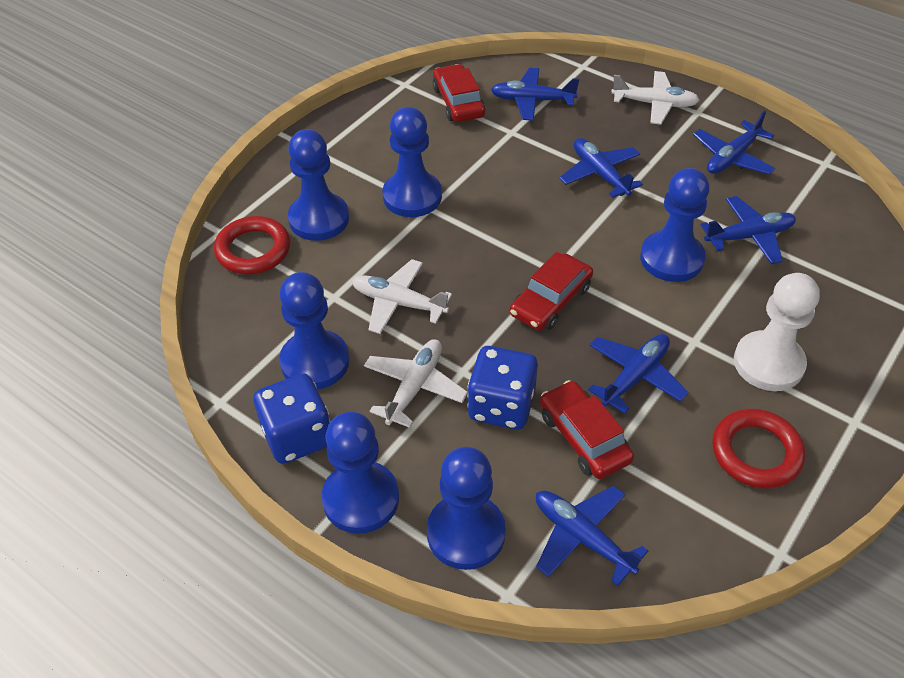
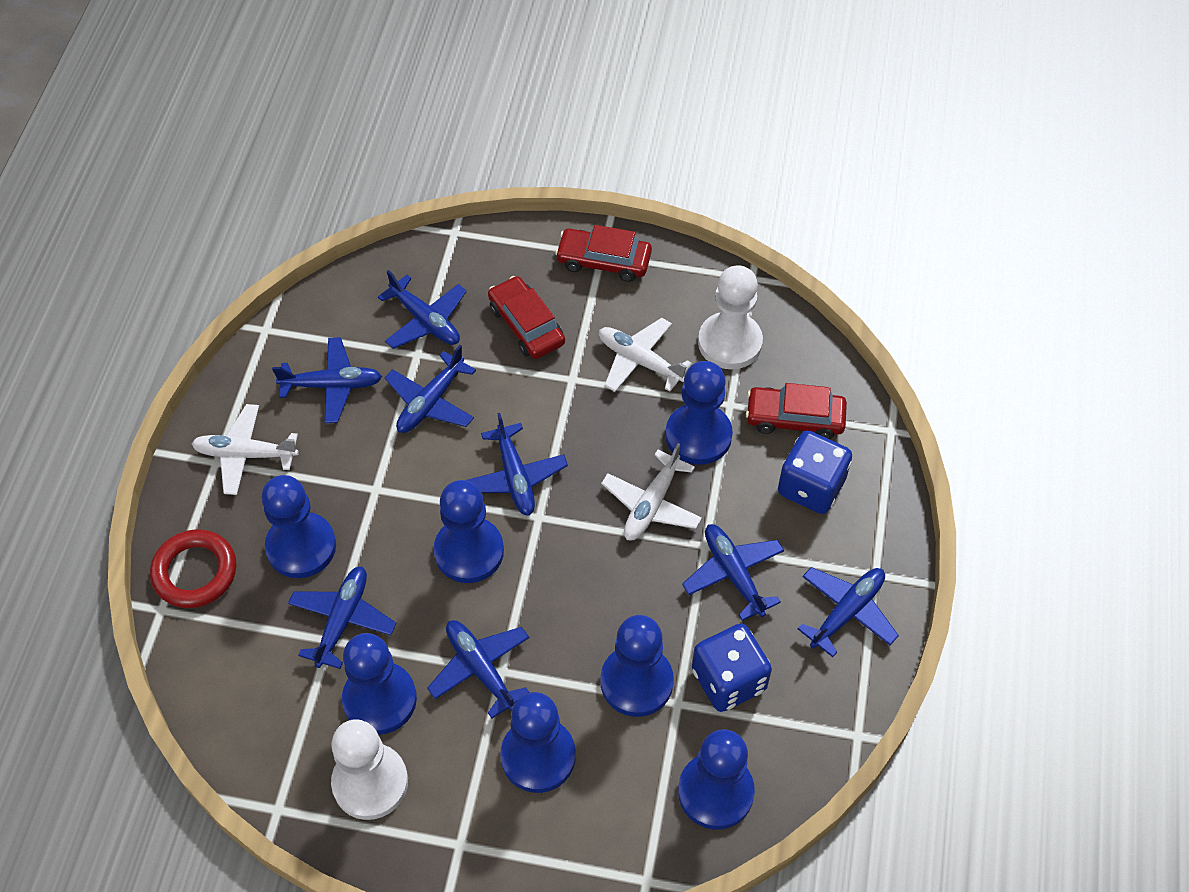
blue pawn: [279,272,350,389] [288,129,349,241] [322,412,399,534] [383,107,442,217] [427,447,506,570] [640,168,710,282] = 6 -> [261,475,336,578] [342,633,417,735] [434,480,504,583] [500,692,576,793] [600,615,674,717] [665,361,733,465] [678,729,755,829] = 7
blue plane: [491,68,579,121] [536,486,648,586] [559,138,643,198] [588,334,689,414] [693,111,775,175] [701,196,796,264] = 6 -> [272,337,382,423] [288,566,396,669] [378,270,467,349] [385,345,476,433] [427,620,530,718] [466,413,568,516] [682,524,784,621] [798,567,899,657] = 8
red ring: [214,216,290,275] [712,409,805,489] = 2 -> [150,529,236,608] = 1
white pawn: [734,273,820,391] = 1 -> [331,719,408,820] [698,265,763,369] = 2

